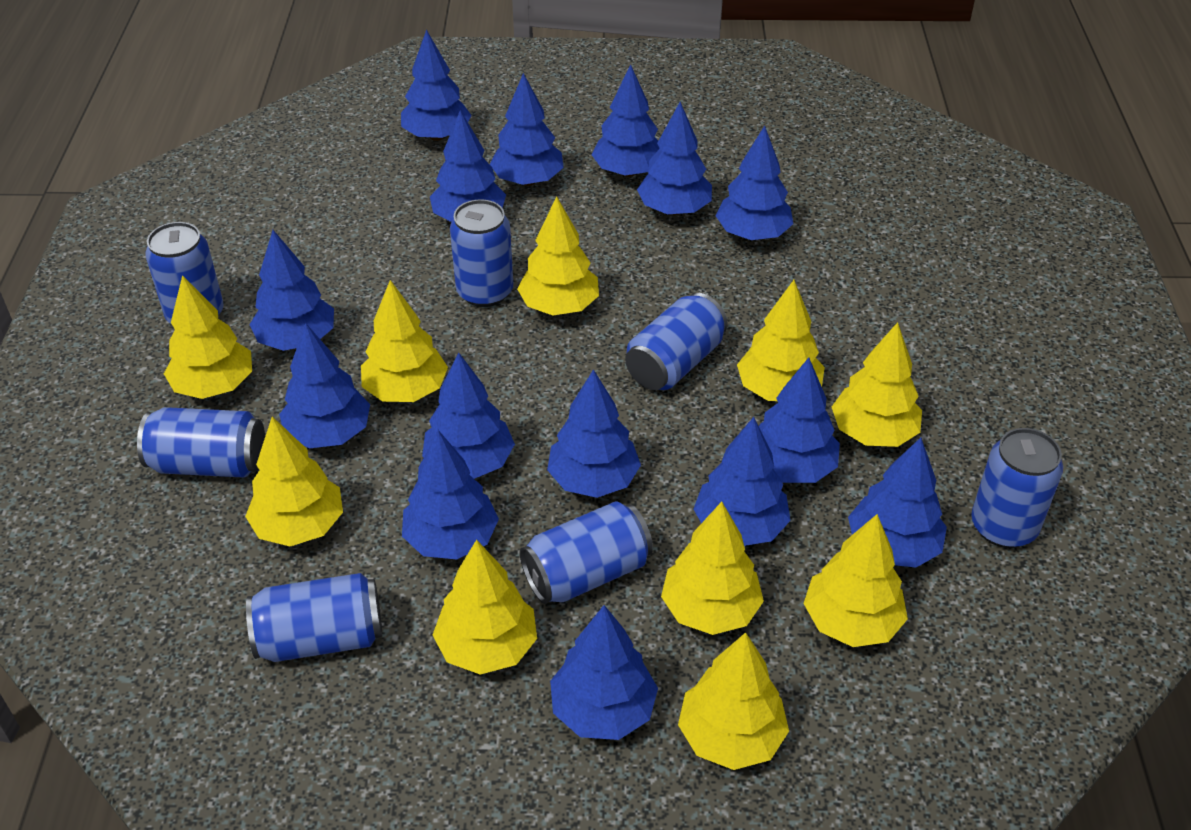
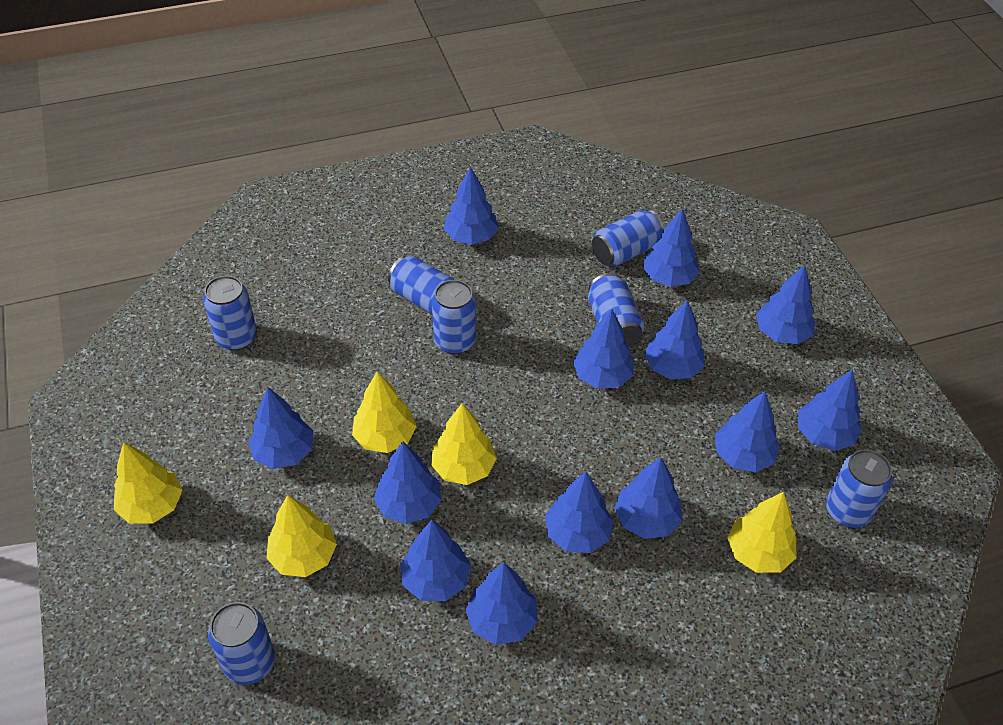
blue tree: [249,230,334,351] [279,323,370,448] [401,30,472,141] [402,430,499,559] [422,352,515,479] [430,110,506,222] [490,73,564,186] [547,369,641,498] [550,605,658,740] [591,64,660,177] [637,102,712,215] [693,417,791,546] [716,125,793,240] [759,358,840,483] [848,438,947,567] = 15 -> [248,387,313,469] [374,441,442,524] [400,520,471,601] [444,167,499,245] [465,562,537,645] [545,472,613,553] [573,309,634,389] [614,457,682,539] [643,208,700,287] [644,300,705,380] [715,391,780,472] [756,265,816,344] [798,369,862,451] = 13
yellow tree: [164,275,252,399] [245,417,343,546] [361,280,448,402] [433,539,537,675] [517,196,599,315] [661,502,764,635] [678,632,789,770] [737,280,825,401] [803,514,908,647] [832,322,922,447] = 10 -> [114,442,183,523] [266,495,337,577] [352,371,417,453] [431,403,497,485] [727,492,797,573] = 5

